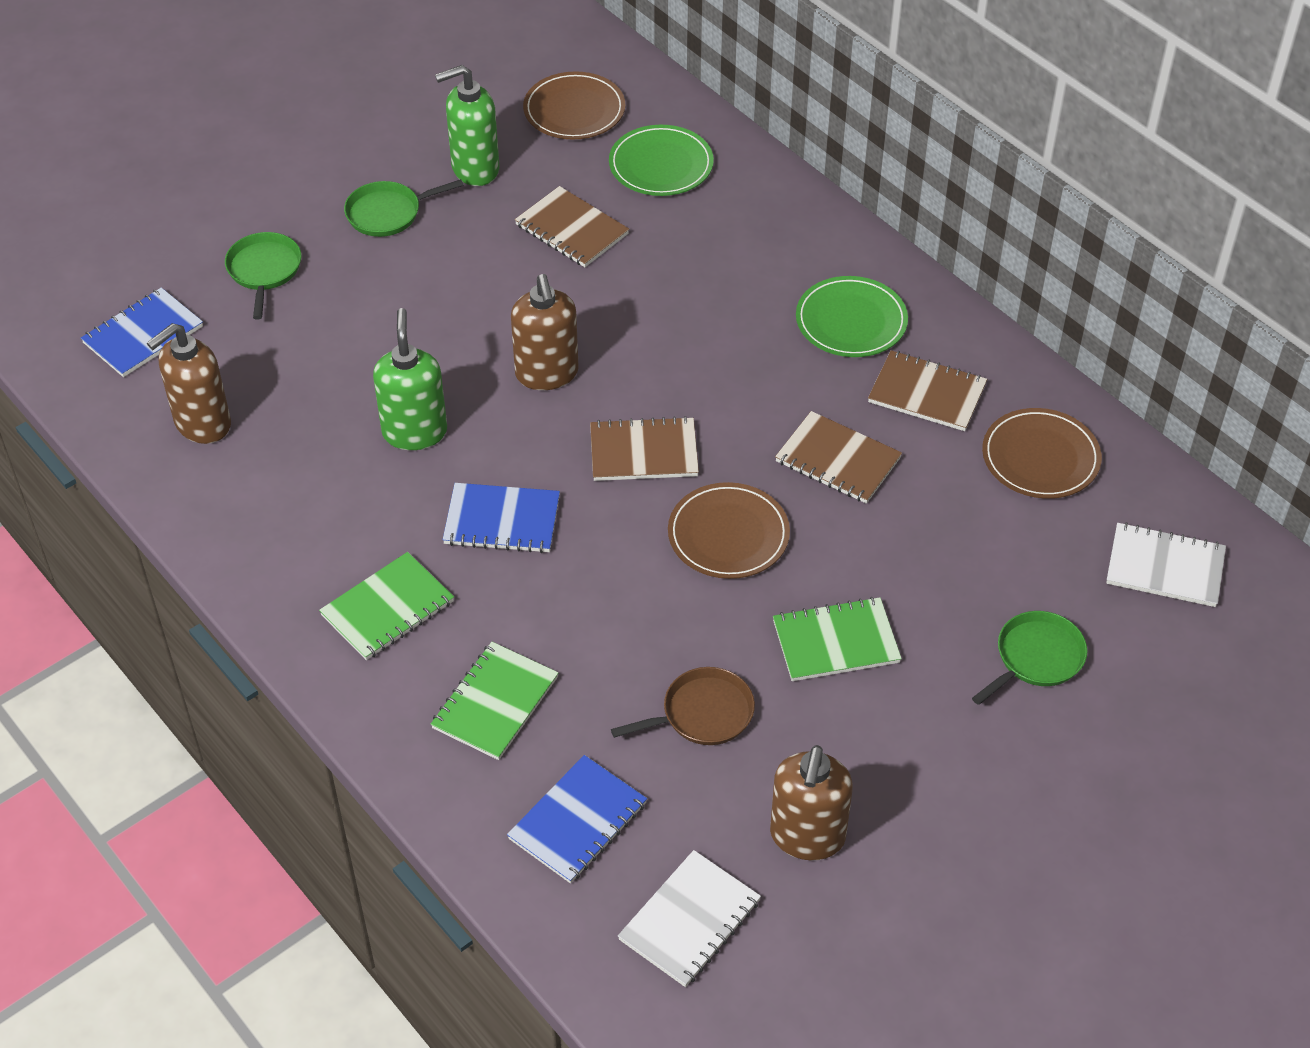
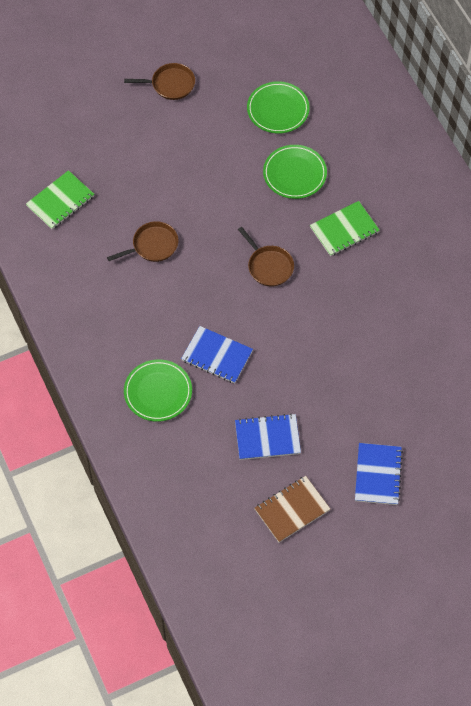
brown notebook: [515,186,629,267] [590,416,699,481] [775,411,902,504] [868,350,987,431] = 4 -> [254,476,330,542] = 1
brown pan: [611,667,755,745] = 1 -> [107,221,179,262] [124,63,195,100] [238,227,294,287] = 3
brown plate: [523,72,625,140] [668,482,790,579] [982,408,1102,499] = 3 -> none = 0
brown soap dispenser: [147,323,231,444] [511,274,579,390] [770,745,853,860] = 3 -> none = 0
green notebook: [319,552,454,660] [431,642,558,760] [773,597,902,681] = 3 -> [26,170,94,229] [310,201,380,256] = 2
green pan: [225,232,301,320] [344,179,464,237] [972,611,1087,705] = 3 -> none = 0
green plate: [609,125,714,196] [796,276,908,357] = 2 -> [124,360,192,422] [247,81,310,133] [263,145,327,199] = 3
green soap dispenser: [373,308,447,450] [435,65,499,186] = 2 -> none = 0
white notebook: [618,850,761,987] [1106,522,1226,607] = 2 -> none = 0

